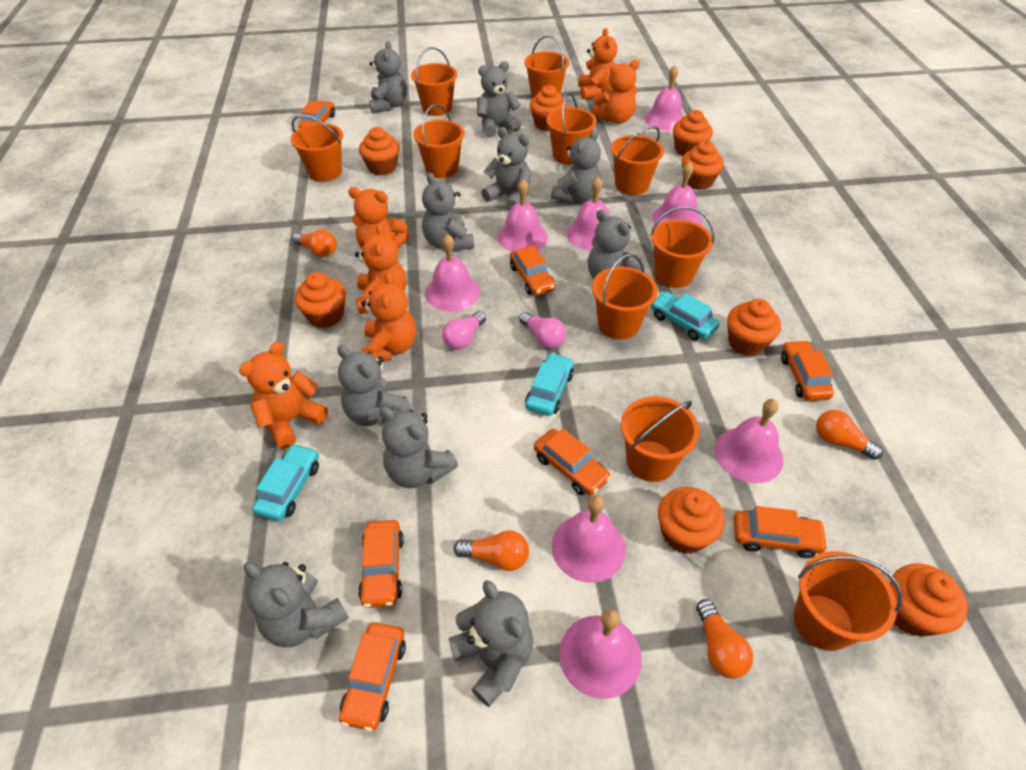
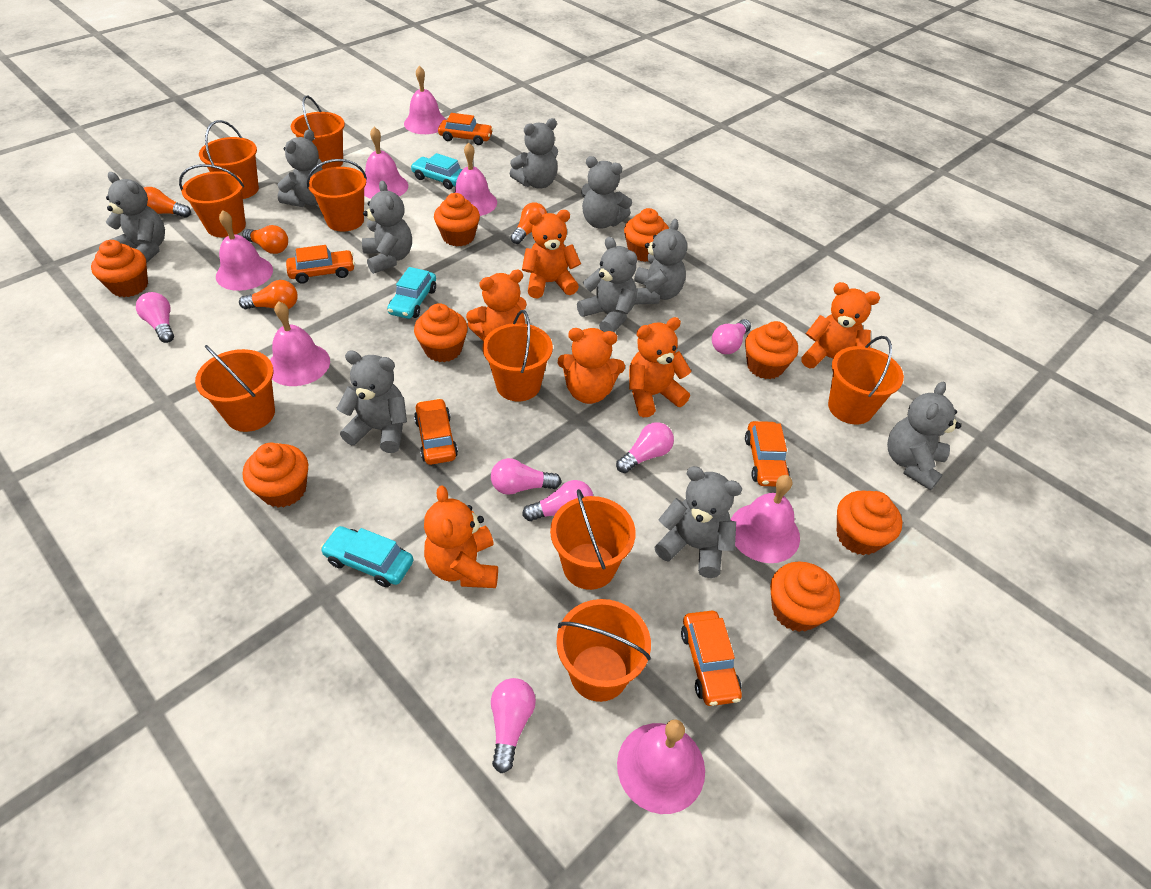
orange bucket: [291,115,343,182] [411,47,457,116] [413,104,465,178] [524,35,569,99] [546,92,597,165] [592,254,658,340] [611,126,664,195] [621,397,699,482] [650,207,715,288] [793,551,902,651] = 10 -> [179,164,246,237] [195,345,275,432] [199,120,259,199] [291,96,345,169] [307,159,367,232] [483,310,553,401] [550,489,636,590] [556,599,651,702] [828,336,904,425] = 9
orange car: [298,100,335,128] [339,622,406,731] [358,520,404,608] [510,245,556,296] [534,429,611,496] [733,506,828,558] [781,340,834,401] = 7 -> [286,245,355,284] [414,398,458,465] [438,113,493,145] [681,611,742,706] [745,421,790,486] = 5
pink bell: [425,234,480,312] [497,179,548,252] [552,495,626,583] [559,609,642,699] [566,176,610,250] [644,65,684,131] [652,162,702,225] [715,399,784,483] = 8 -> [216,210,273,291] [270,301,330,386] [364,127,408,199] [404,66,446,134] [455,143,497,216] [617,719,705,814] [730,475,800,563] = 7
pink light bulb: [442,311,486,350] [519,312,566,349] = 2 -> [136,292,174,343] [491,458,561,495] [491,678,536,773] [522,480,593,521] [616,422,674,473] [712,319,751,354] = 6

